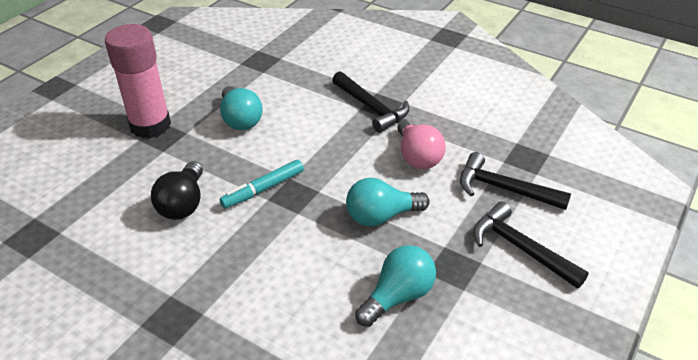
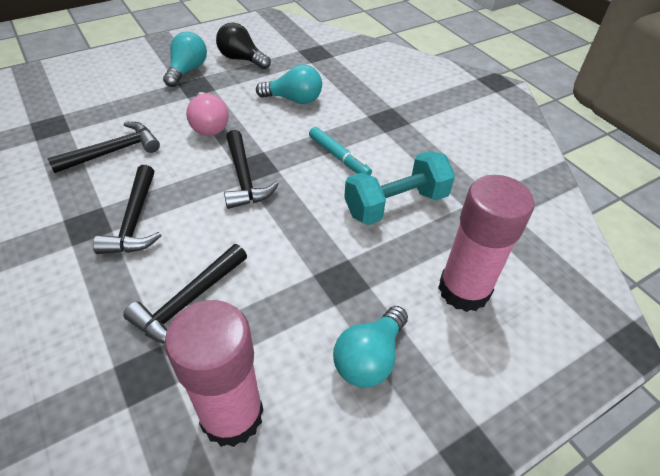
black hammer: [332,71,409,133] [460,152,571,210] [473,201,589,289] = 3 -> [47,122,160,173] [93,165,162,254] [123,244,247,344] [224,130,279,209] = 4
pink glue stick: [105,24,171,139] = 1 -> [165,300,264,447] [438,175,534,312] = 2
turquoise dumbbell: none = 0 -> [344,151,455,225] = 1

